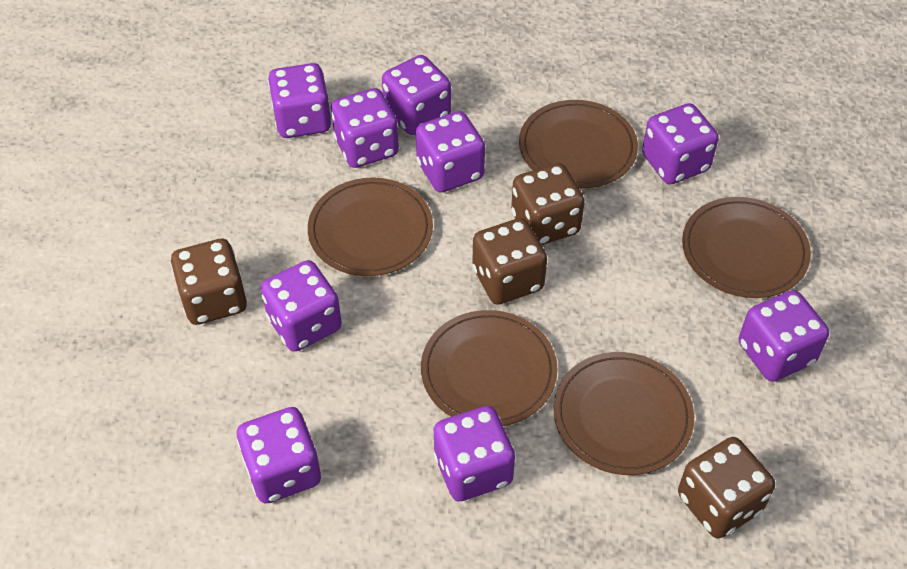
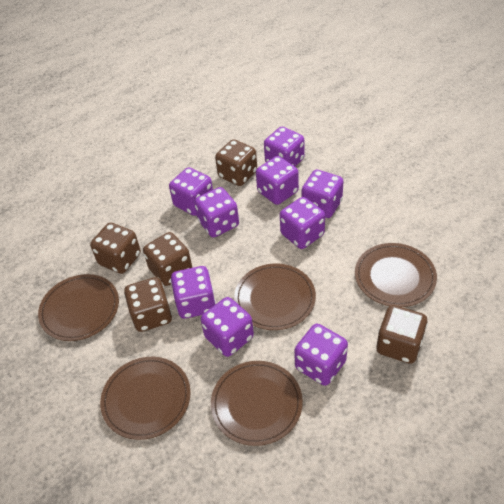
brown dice: [171,239,247,325] [472,218,547,305] [511,163,585,245] [678,437,775,539] = 4 -> [90,223,141,274] [124,277,172,332] [143,232,192,286] [215,139,257,186] [377,305,428,364] = 5

